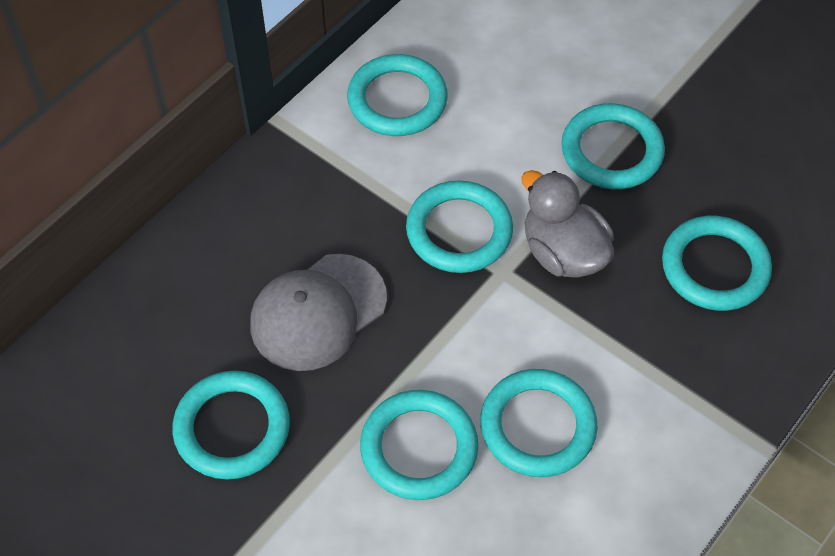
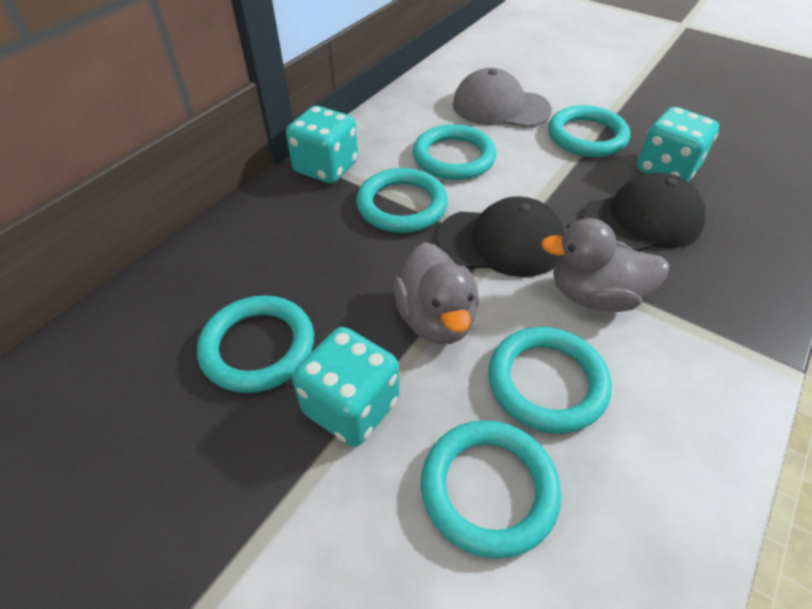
black cap: none = 0 -> [437,196,564,277] [582,173,705,251] = 2
grey duck: [521,170,614,278] = 1 -> [393,242,479,344] [541,218,669,312] = 2
turquoise dice: none = 0 -> [286,106,358,183] [292,327,399,447] [637,107,719,181] = 3
turquoise ring: [172,371,290,479] [347,54,448,136] [360,390,478,500] [406,180,513,273] [480,369,598,477] [561,103,665,189] [662,216,772,311] = 7 -> [197,295,314,393] [356,168,448,233] [413,124,496,180] [421,420,561,559] [489,327,612,434] [548,105,630,157] = 6

